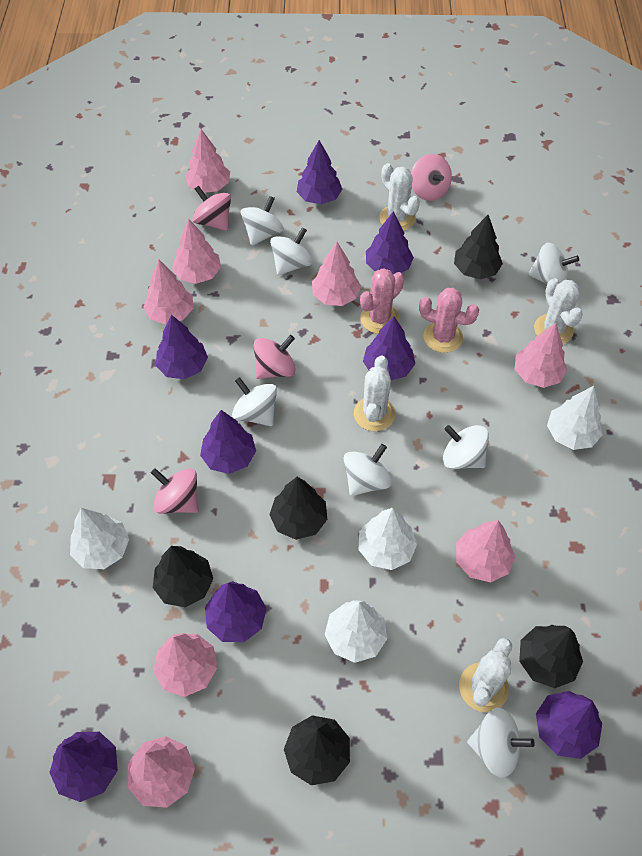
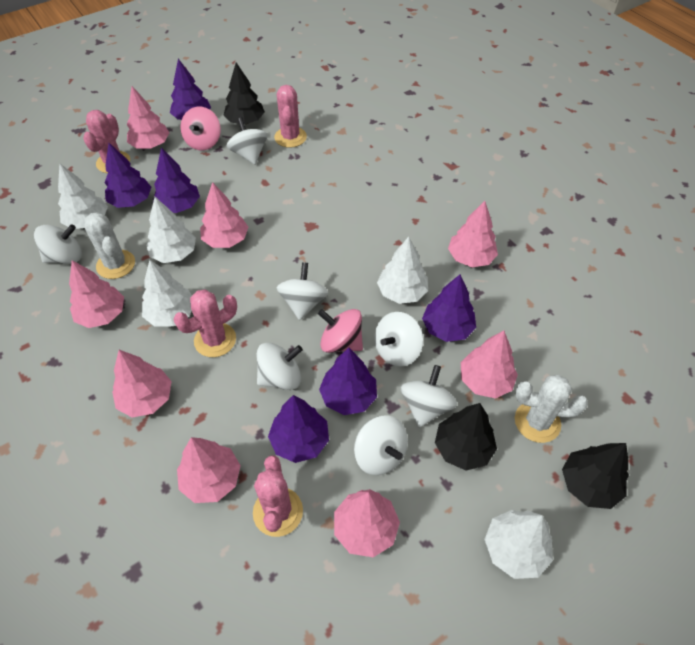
black tree: [153,546,213,607] [269,477,327,540] [284,715,350,785] [454,215,503,279] [519,625,583,688] = 5 -> [223,62,265,125] [435,403,497,470] [562,443,629,509] = 3
pink cactus: [360,268,404,334] [419,288,479,353] = 2 -> [83,110,130,173] [174,289,237,357] [253,455,303,537] [274,85,307,148] = 4
pink spinning top: [151,468,199,514] [192,186,231,231] [253,335,296,379] [411,154,452,201] = 4 -> [180,107,221,150] [318,309,363,353] = 2
purple tree: [49,732,118,802] [156,315,208,379] [200,410,256,474] [205,581,267,642] [297,140,342,204] [363,316,415,380] [366,211,414,274] [536,691,602,759] = 8 -> [104,143,151,208] [153,148,200,213] [170,59,211,120] [268,395,329,463] [319,348,377,415] [422,275,476,342] = 6
white cactus: [354,355,395,431] [379,163,420,231] [459,638,512,712] [534,278,583,344] = 4 -> [85,212,135,279] [515,374,588,443] = 2
white tree: [70,508,129,569] [325,600,387,663] [359,508,417,570] [547,386,603,450] = 4 -> [58,164,108,229] [142,260,192,327] [146,197,196,263] [377,237,428,304] [484,510,553,579] = 5

